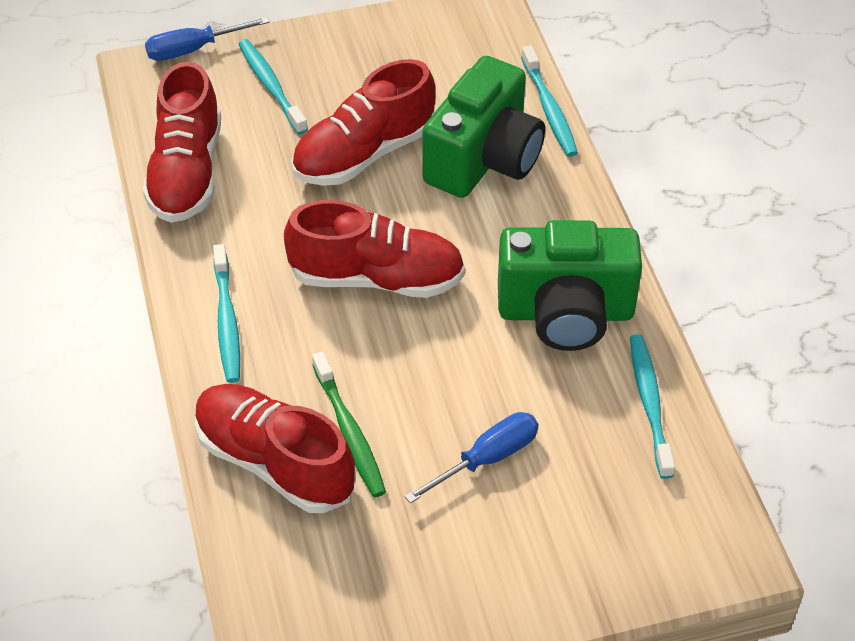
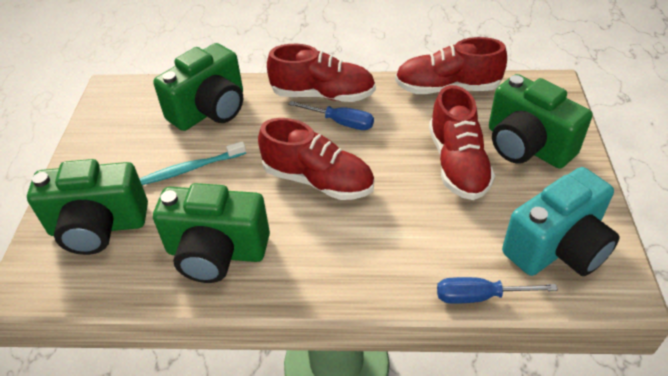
green camera: [422,56,545,198] [498,220,642,351] = 2 -> [27,159,148,255] [153,43,243,131] [153,183,270,283] [489,74,593,169] = 4
green toothbrush: [312,352,386,497] = 1 -> none = 0
turquoise camera: none = 0 -> [502,167,620,276] = 1
turquoise toothbrush: [213,244,240,383] [239,39,308,135] [521,46,578,157] [630,334,675,479] = 4 -> [140,141,246,185] = 1

